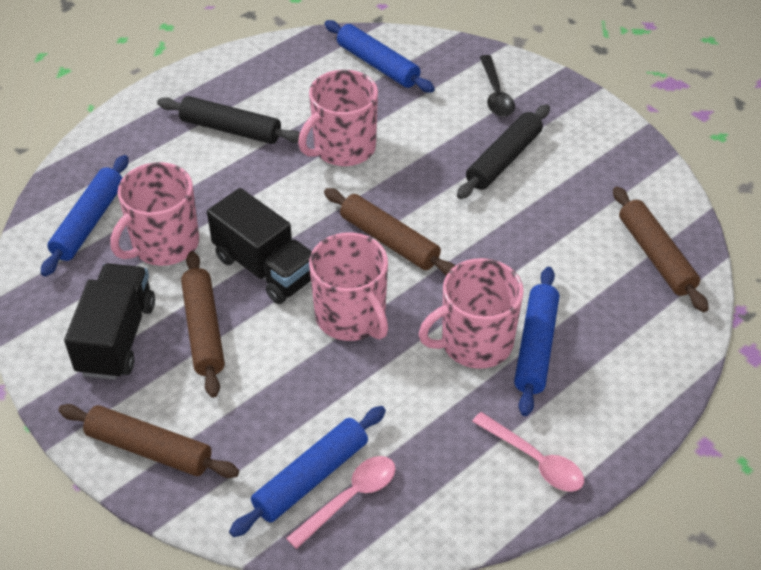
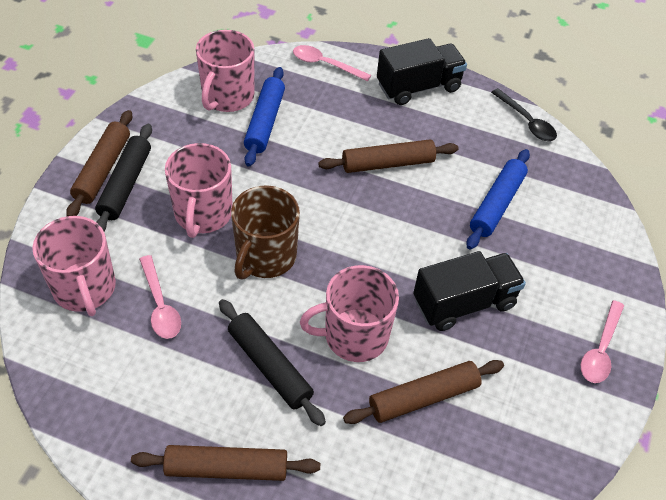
blue rolling pin: [41,155,129,277] [229,406,386,537] [325,20,435,93] [514,267,559,416] = 4 -> [244,67,285,167] [466,149,530,250] = 2
brown mug: none = 0 -> [231,186,300,280] = 1
pink spoon: [286,456,396,549] [472,412,584,492] = 2 -> [139,255,181,339] [293,45,371,82] [581,300,624,383] = 3

